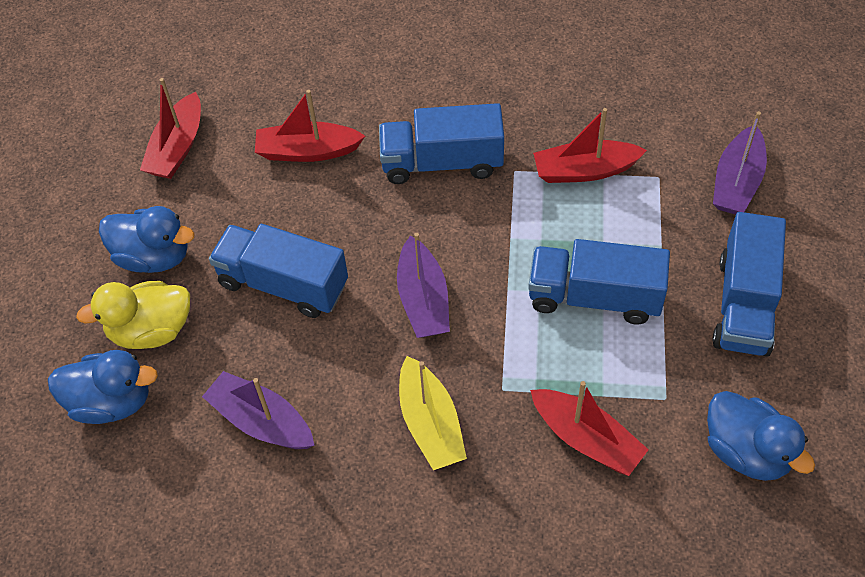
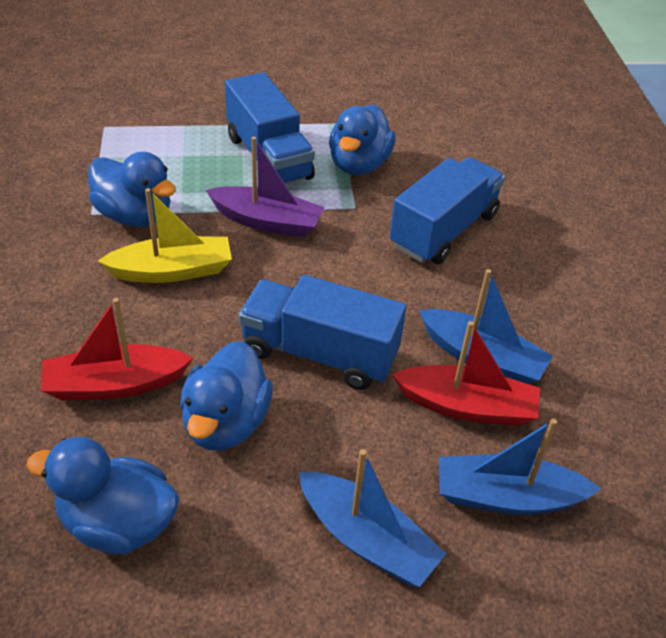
blue boat: none = 0 -> [299,449,446,587] [419,269,553,384] [439,419,602,515] = 3
blue duck: [48,350,158,424] [99,206,195,273] [707,391,815,481] = 3 -> [26,437,179,554] [88,152,176,227] [180,341,273,451] [329,104,395,175] = 4
blue truck: [209,224,348,318] [379,103,504,184] [528,239,670,324] [712,212,786,357] = 4 -> [225,72,315,184] [239,275,406,390] [390,157,505,264] = 3
purple boat: [202,371,314,449] [397,233,450,338] [713,111,767,215] = 3 -> [206,137,325,238] = 1
red boat: [140,78,201,179] [255,90,365,162] [530,381,649,476] [533,108,647,183] = 4 -> [41,298,194,400] [392,321,540,426] = 2
yellow duck: [76,281,190,349] = 1 -> none = 0

